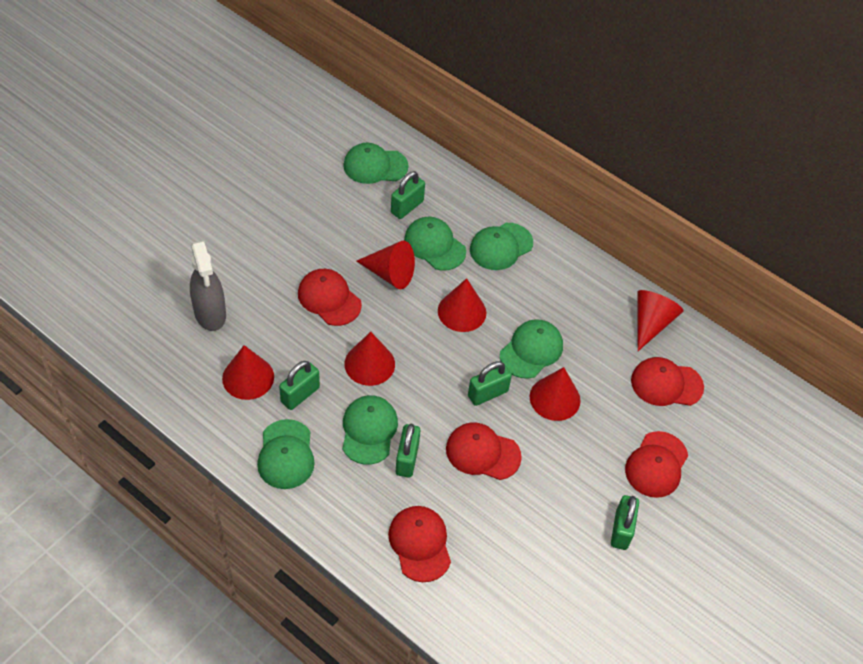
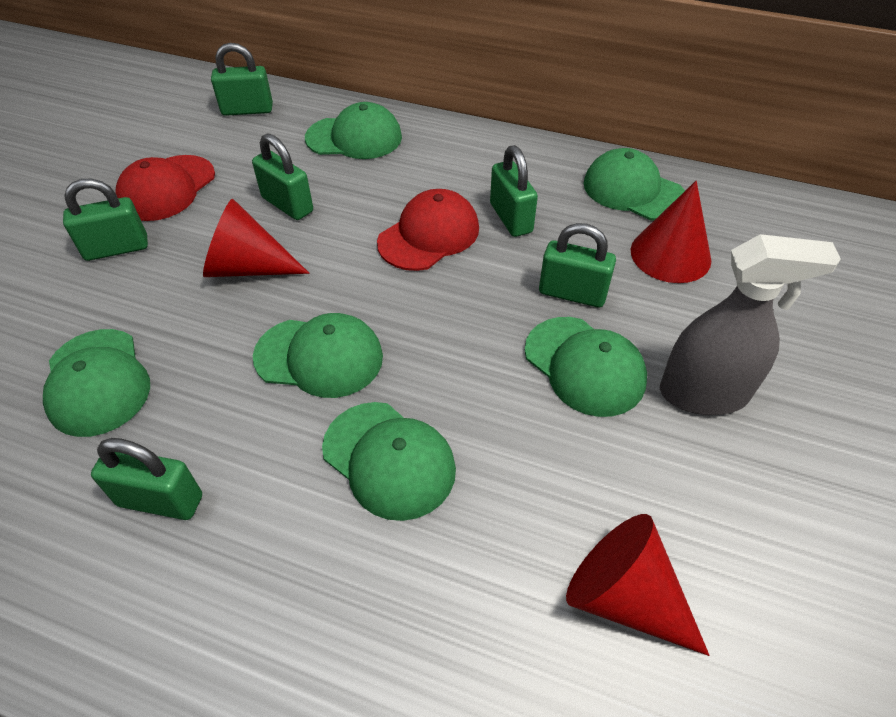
green padlock: [279,361,320,410] [391,171,425,219] [396,424,420,478] [468,361,512,406] [611,495,639,550] = 5 -> [63,179,148,261] [91,438,202,520] [211,43,273,116] [252,133,313,220] [490,145,538,237] [539,223,616,308] = 6
red cap: [298,269,362,326] [388,506,451,582] [446,422,522,480] [625,431,688,498] [631,357,704,406] = 5 -> [115,155,215,221] [377,189,479,271] = 2
red cone: [222,345,274,400] [344,332,395,386] [356,240,415,289] [438,278,486,332] [530,367,580,421] [637,290,684,351] = 6 -> [203,199,309,277] [566,514,710,656] [631,181,711,283] = 3

